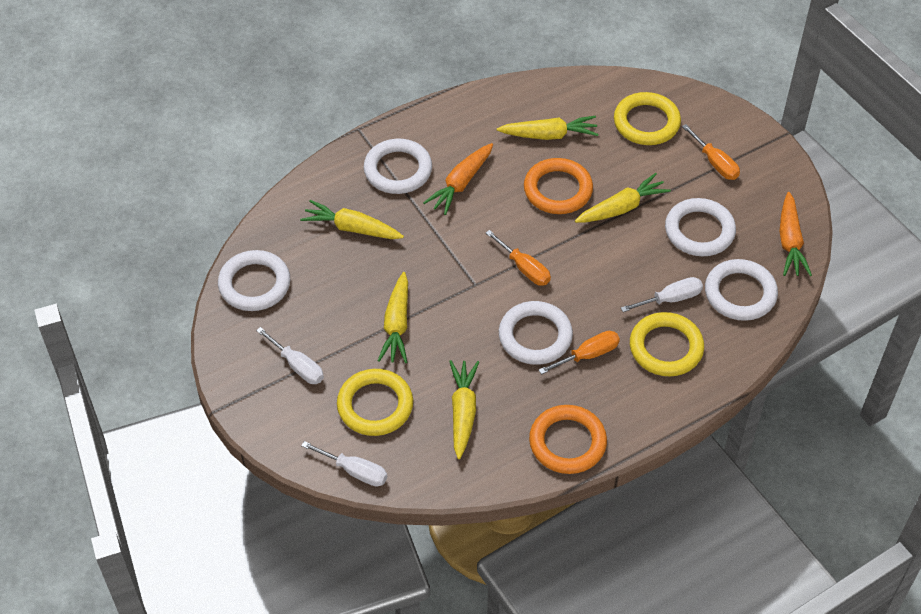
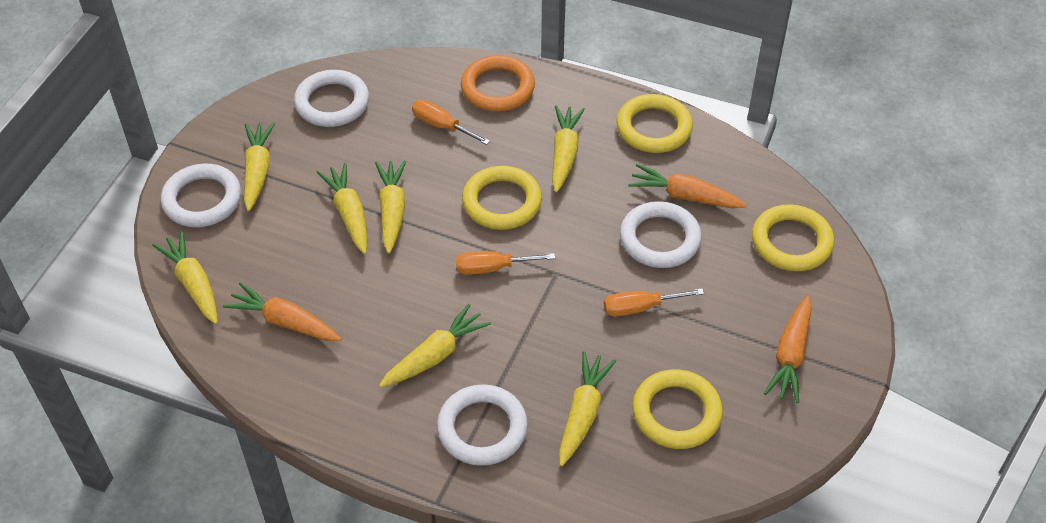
orange carrot: [423,143,493,215] [779,192,812,276] = 2 -> [223,282,342,341] [628,164,747,208] [764,296,812,403] = 3
orange ring: [524,158,593,214] [529,405,607,474] = 2 -> [461,55,535,111] = 1
white ring: [218,250,290,311] [364,139,432,194] [499,301,573,365] [665,198,736,256] [705,259,778,321] = 5 -> [161,164,241,227] [294,70,369,127] [437,384,528,466] [620,201,702,268] = 4
white screwdriver: [256,327,324,384] [301,441,387,487] [621,277,703,312] = 3 -> none = 0
yellow carrot: [300,200,404,239] [378,272,408,363] [449,360,479,459] [497,116,599,140] [575,173,671,223] = 5 -> [152,231,218,324] [244,122,275,211] [316,163,368,254] [375,160,406,254] [379,304,491,387] [552,105,585,192] [559,351,616,466] = 7
yellow ring: [337,369,413,436] [614,92,681,145] [630,312,704,376] = 3 -> [462,166,542,230] [616,94,693,153] [632,369,723,449] [752,204,834,271] = 4

